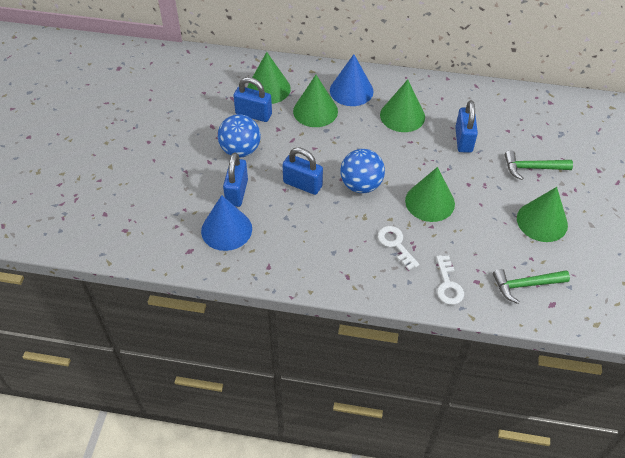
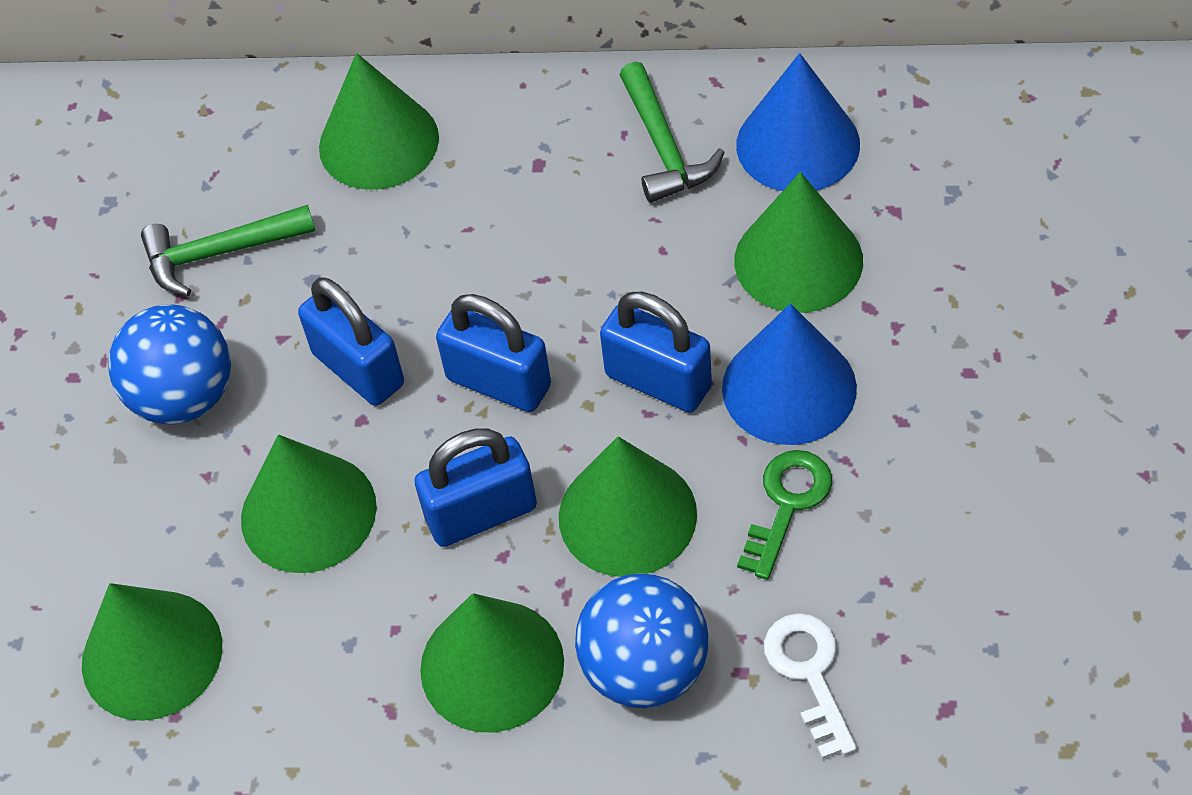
green cone: [247,52,291,104] [293,75,338,127] [380,79,425,132] [405,167,455,222] [517,187,568,242] = 5 -> [82,583,222,721] [241,434,377,573] [319,53,439,190] [420,593,564,733] [559,436,697,577] [734,172,863,313] = 6
green key: none = 0 -> [737,450,832,580] = 1
white key: [378,226,419,270] [436,255,464,305] = 2 -> [764,613,857,759] = 1

